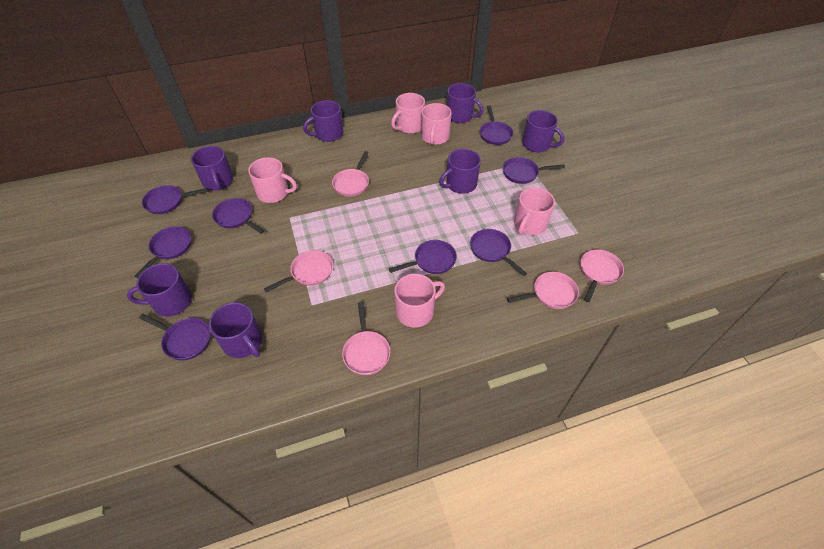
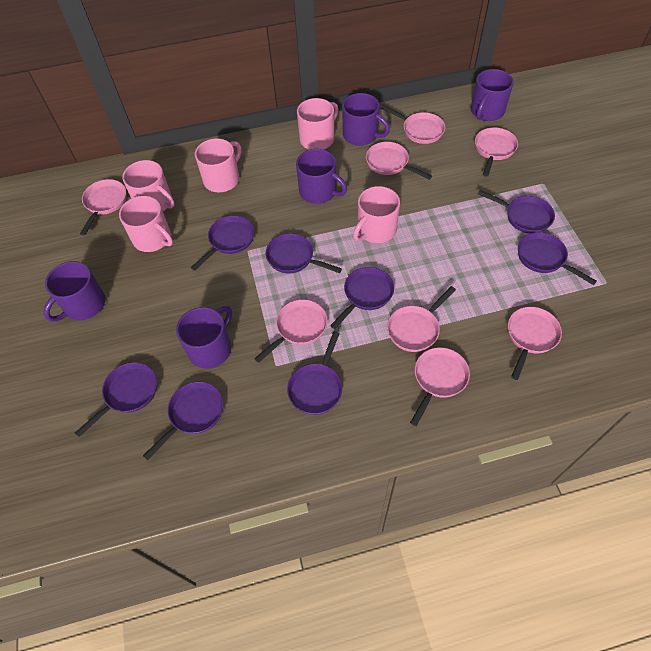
pink pan: [264,250,333,293] [332,151,369,197] [342,302,390,375] [507,272,579,309] [580,249,624,302] = 5 -> [80,179,126,235] [254,299,328,363] [366,142,432,180] [381,105,445,144] [387,286,456,352] [410,347,470,426] [475,127,518,177] [508,307,562,380] = 8
purple mug: [127,263,192,316] [191,146,233,191] [209,302,262,358] [303,100,344,142] [439,149,481,194] [446,83,483,123] [522,110,564,152] = 7 -> [43,261,106,322] [176,306,232,369] [296,149,347,204] [342,93,390,146] [471,69,514,121] = 5

